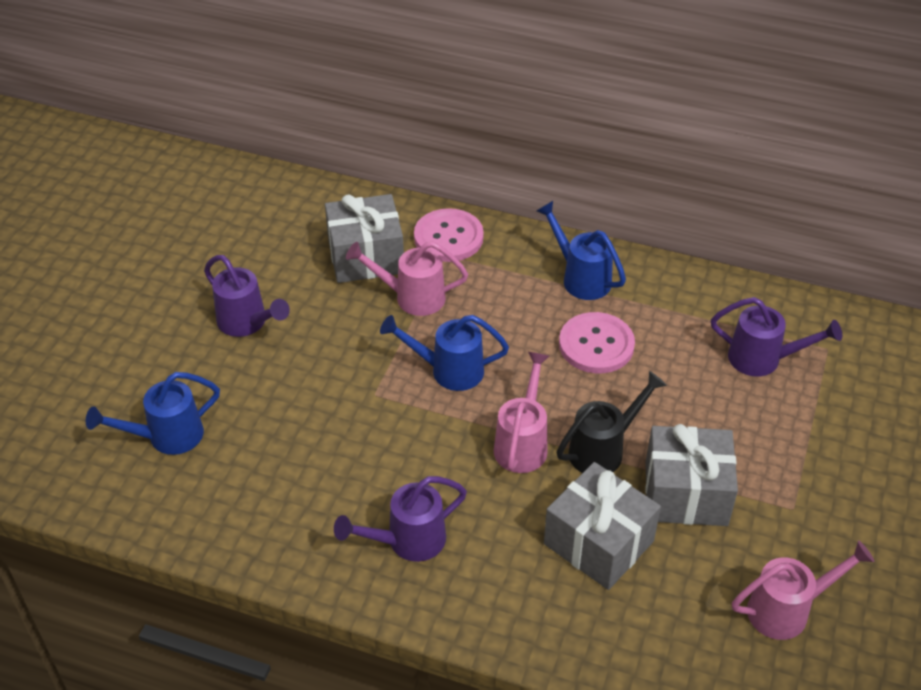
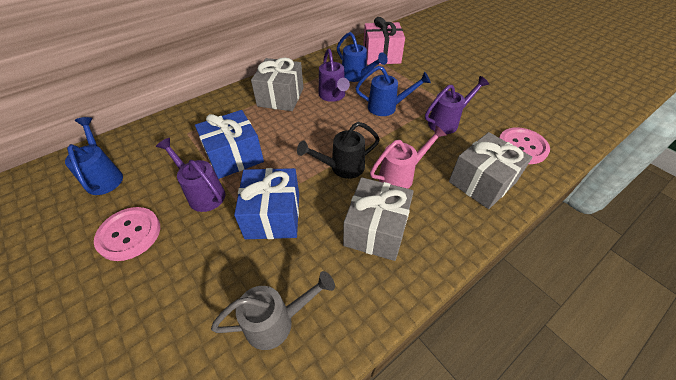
blue gift: none = 0 -> [195,110,264,179] [234,168,299,239] = 2
grey watering can: none = 0 -> [211,271,335,350] = 1
pink gift: none = 0 -> [363,17,405,65] = 1
pink watering can: [346,242,468,316] [494,352,549,473] [732,540,874,640] = 3 -> [370,125,447,189] = 1

